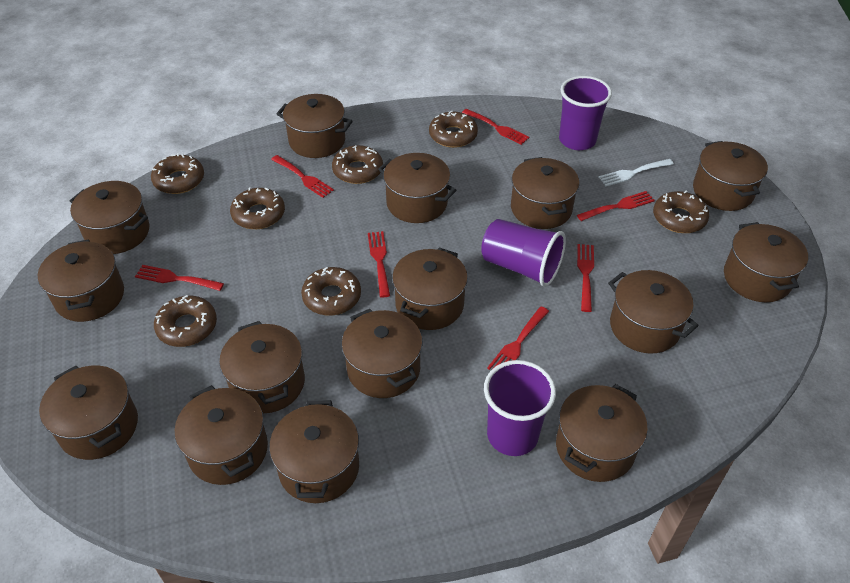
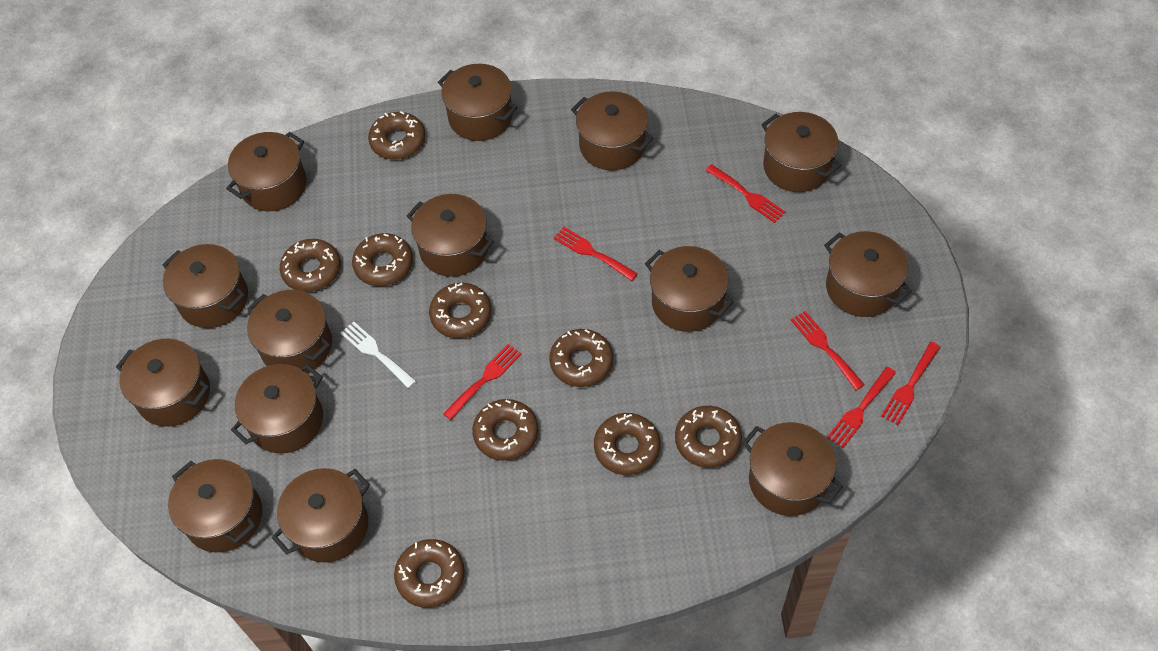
brown donut: [151,153,204,194] [154,295,217,347] [230,187,285,229] [301,267,361,316] [332,145,383,184] [429,111,478,148] [653,191,709,233] = 7 -> [280,239,341,292] [352,233,413,286] [368,111,425,160] [394,539,465,608] [429,283,491,338] [472,399,538,461] [549,329,613,387] [594,413,661,475] [675,406,742,468] = 9
brown pot: [38,239,124,322] [39,366,138,460] [70,181,149,254] [174,385,268,485] [219,321,305,413] [269,400,359,503] [277,94,353,158] [342,309,422,398] [378,153,456,223] [392,248,468,330] [511,157,579,229] [556,384,648,482] [608,270,699,354] [693,141,768,211] [724,222,808,302] = 15 -> [116,339,210,427] [163,244,248,328] [168,459,262,553] [226,132,307,211] [231,364,323,454] [247,290,332,373] [272,468,370,563] [407,194,494,277] [438,64,517,141] [571,91,653,170] [645,246,734,332] [742,422,843,516] [761,112,841,192] [824,231,912,317] = 14
purple cup: [481,219,566,287] [484,360,556,456] [559,76,612,150] = 3 -> none = 0
red fork: [135,265,224,291] [271,155,334,198] [368,231,390,297] [462,109,529,145] [487,307,549,370] [577,191,655,221] [577,244,594,312] = 7 -> [443,344,522,420] [554,227,638,281] [705,164,786,223] [791,311,865,390] [827,367,896,448] [881,342,940,425] = 6

